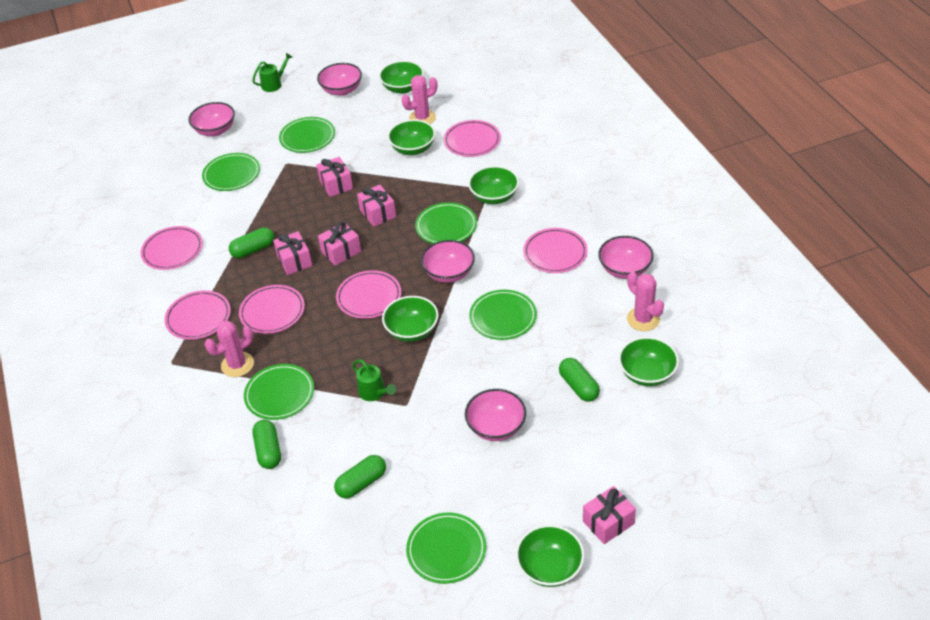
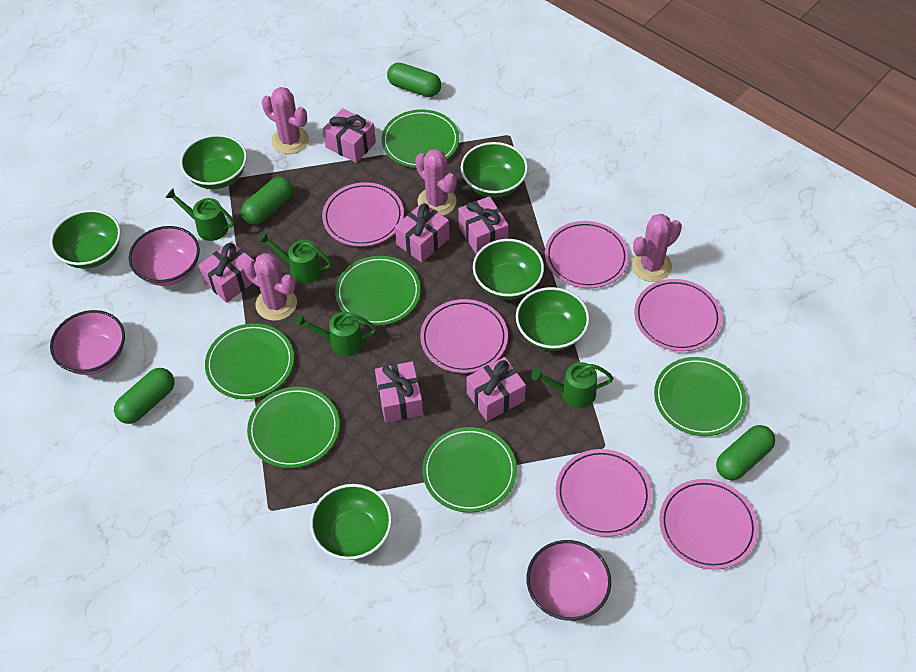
green watering can: [252,53,292,92] [352,359,396,401] = 2 -> [165,189,235,241] [258,232,332,284] [295,312,376,356] [531,362,613,408] = 4
pink bowl: [188,102,235,136] [317,63,362,96] [421,240,475,283] [465,389,526,441] [598,236,654,279] = 5 -> [50,310,125,375] [129,226,200,286] [526,540,611,621] = 3
pink cactus: [205,320,254,377] [402,75,438,124] [627,272,664,331] = 3 -> [244,253,297,321] [262,87,309,154] [415,149,457,216] [631,214,682,282] = 4
pink gift: [273,231,312,275] [316,157,353,197] [318,222,361,266] [357,185,396,227] [583,486,636,544] = 5 -> [198,241,255,303] [323,108,376,163] [375,361,423,423] [395,202,450,263] [458,196,509,254] [467,357,526,421] = 6

